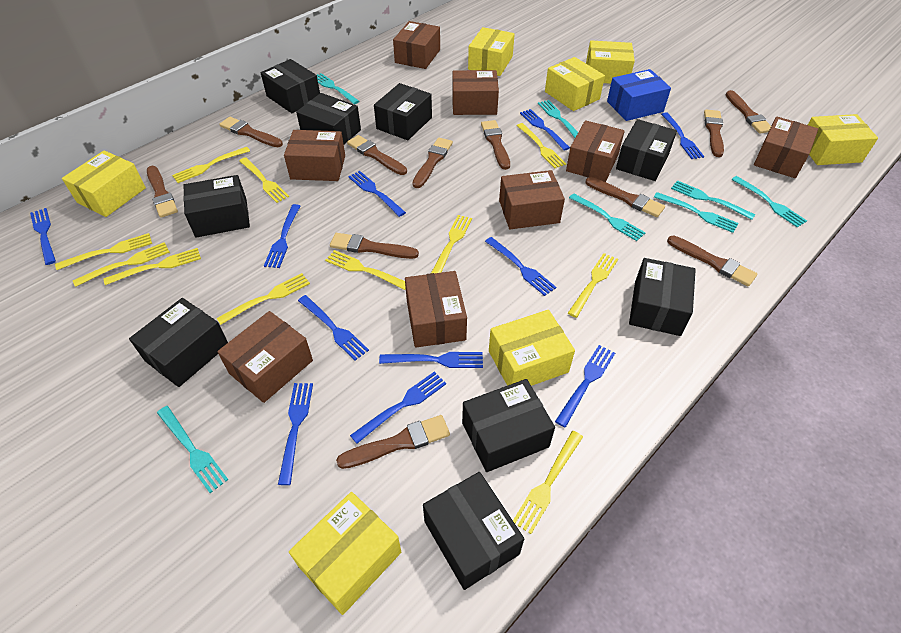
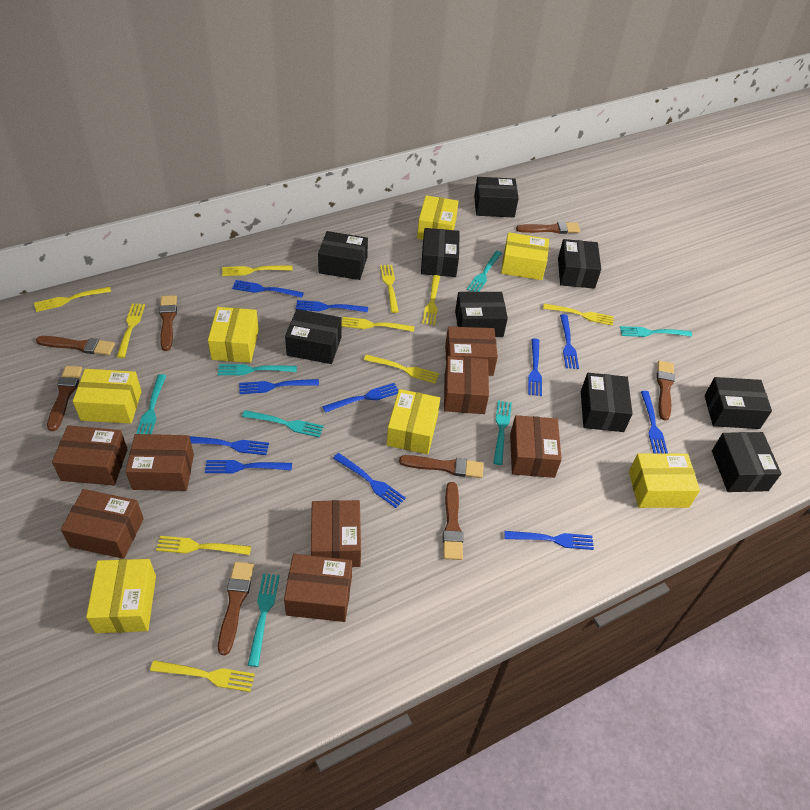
blue box: [607,69,671,121] = 1 -> none = 0
brown brush: [147,166,178,218] [219,117,283,147] [330,233,419,259] [336,415,450,469] [347,135,407,175] [412,138,453,188] [481,120,510,170] [585,177,665,217] [667,236,757,286] [704,110,724,157] [726,90,771,134] = 11 -> [36,336,115,355] [47,366,83,431] [159,295,177,351] [218,562,254,655] [399,455,484,478] [443,482,463,560] [516,222,580,234] [657,361,675,421] = 8
yellow fork: [55,233,152,270] [73,242,170,287] [103,248,201,285] [172,147,250,183] [216,273,310,325] [239,157,289,203] [325,250,406,290] [431,215,472,273] [513,431,583,534] [517,123,566,169] [568,253,618,318] = 11 -> [34,287,111,312] [117,303,145,358] [150,660,255,692] [156,536,251,555] [222,266,293,276] [342,317,415,332] [364,355,439,384] [380,265,399,313] [422,275,440,325] [543,304,614,326] = 10

